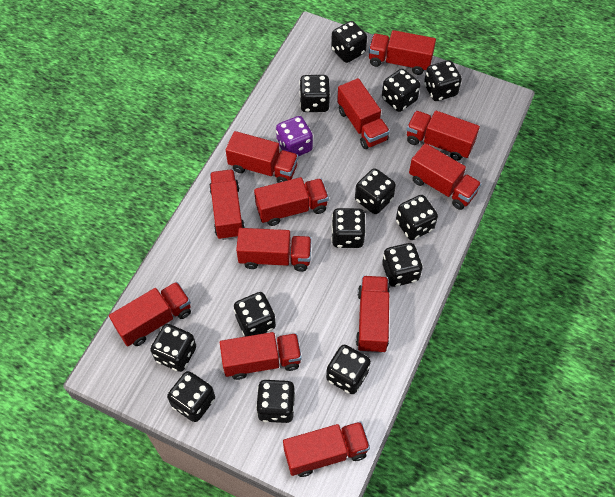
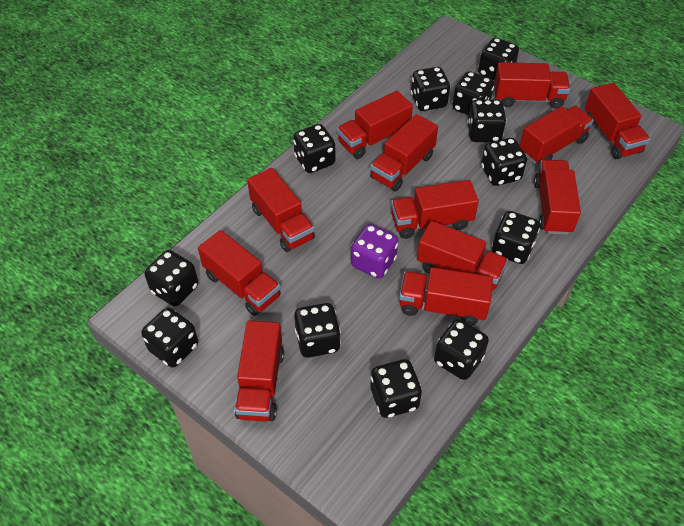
black dice: [150,324,196,372] [167,371,215,422] [234,292,276,337] [256,379,295,423] [299,75,331,112] [326,345,371,394] [331,21,367,63] [331,208,366,248] [355,168,396,214] [382,69,420,112] [382,243,423,287] [396,195,438,240] [424,60,462,101] = 13 -> [141,308,198,368] [145,250,198,306] [293,124,335,173] [294,303,341,358] [370,359,422,418] [411,67,450,111] [434,319,489,380] [452,71,494,115] [467,99,507,142] [478,38,519,80] [481,138,527,186] [492,211,540,264] = 12

